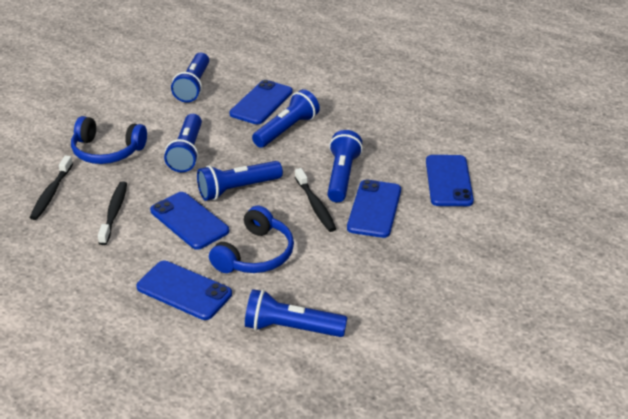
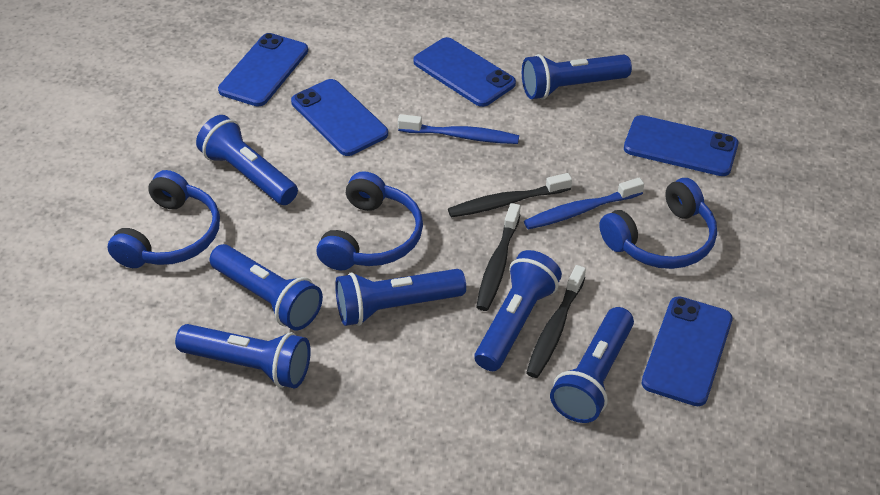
blue flashlight: [164,114,202,172] [171,53,209,102] [197,161,283,201] [245,289,347,337] [252,89,320,148] [327,130,363,202] = 6 -> [175,324,311,389] [196,115,298,205] [210,244,323,331] [335,269,466,326] [475,250,562,371] [522,54,632,100] [550,307,634,423] = 7
blue headphones: [71,116,147,164] [209,206,294,273] = 2 -> [108,170,220,268] [317,171,423,270] [599,178,717,269] = 3
blue toothbrush: none = 0 -> [398,114,519,144] [524,177,644,229] = 2

